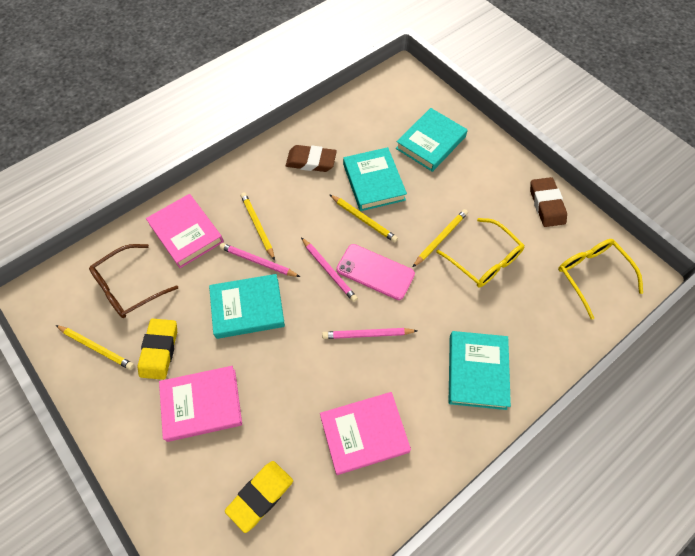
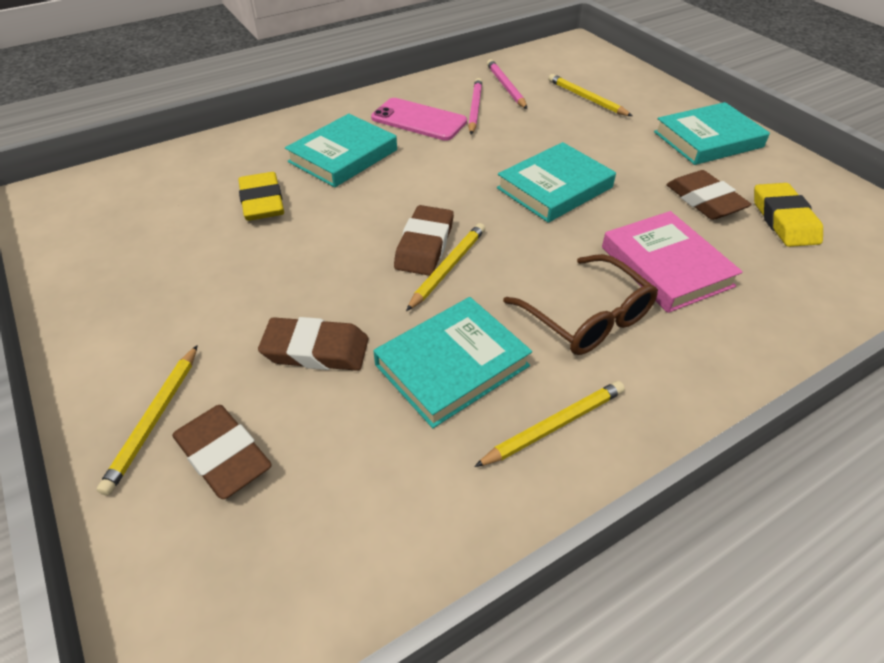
brown eraser: [286,145,337,172] [530,177,567,227] = 2 -> [172,405,272,499] [258,317,368,371] [394,205,454,276] [666,170,752,220] = 4
pink book: [146,194,224,268] [159,366,242,442] [320,392,411,475] = 3 -> [602,211,743,313] = 1
pink pencil: [219,243,300,277] [301,237,358,302] [322,328,417,339] = 3 -> [468,78,482,135] [487,59,527,109] = 2
yellow glasses: [436,218,525,287] [558,239,643,320] = 2 -> none = 0

